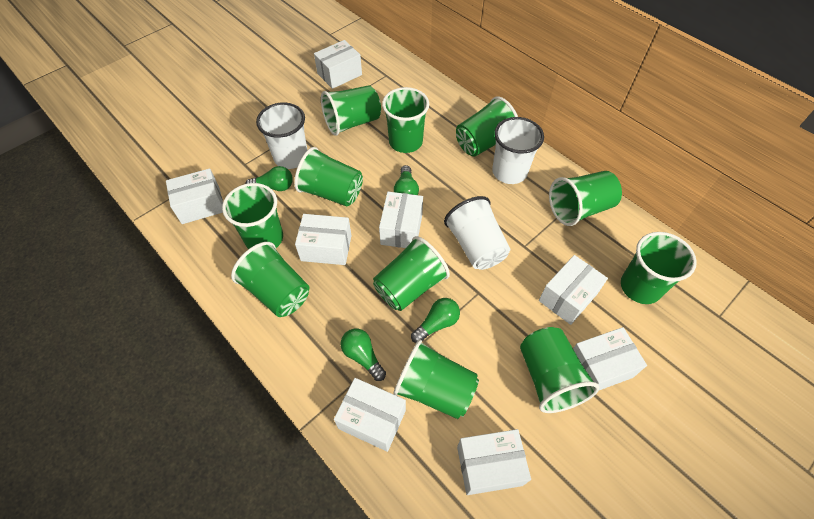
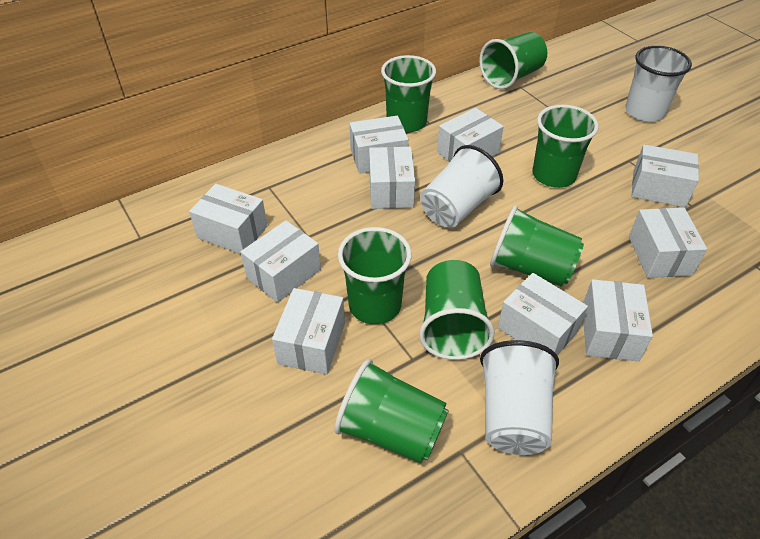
green cup: [222,183,283,249] [231,242,309,317] [294,147,363,206] [321,85,381,136] [373,236,450,311] [382,87,429,153] [393,339,479,419] [456,96,518,157] [520,327,599,413] [549,171,622,226] [621,232,697,304] = 11 -> [334,359,449,464] [338,227,412,324] [381,55,436,133] [419,260,495,360] [480,32,547,89] [490,205,584,287] [532,105,599,188] = 7
green light bulb: [245,166,293,191] [341,329,386,381] [394,165,419,195] [411,298,460,343] = 4 -> none = 0
white box: [166,168,223,224] [295,214,352,265] [314,40,362,89] [334,378,406,452] [379,192,423,248] [457,429,531,495] [539,255,608,325] [573,327,647,390] = 8 -> [189,184,268,254] [240,220,321,303] [272,288,345,374] [349,116,408,174] [369,147,415,209] [437,108,504,162] [498,273,588,355] [583,279,653,362] [629,208,707,278] [631,145,699,207] = 10

